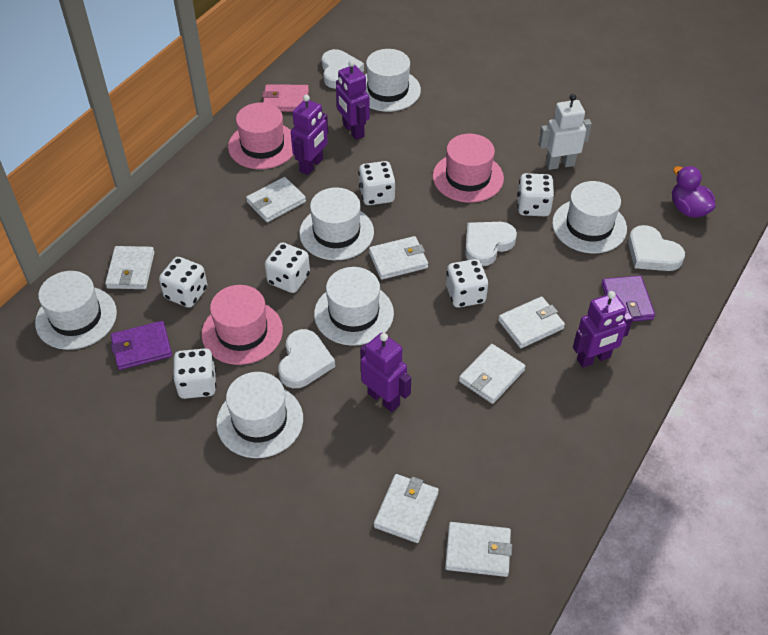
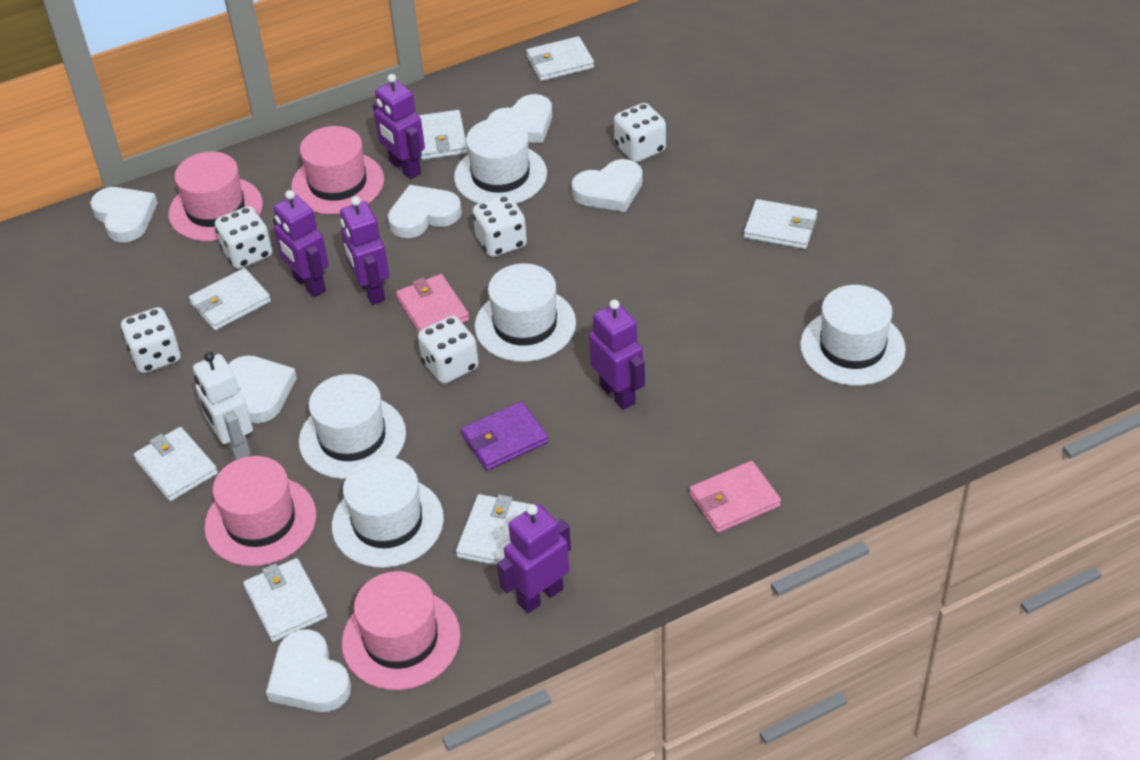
pink hat: [202,285,283,365] [228,102,294,169] [433,134,504,203] = 3 -> [169,152,263,241] [204,456,316,566] [291,126,384,215] [342,571,460,690] = 4
pink wallet: [262,85,309,112] = 1 -> [396,274,469,332] [689,461,781,533] = 2
purple duck: [672,166,715,218] = 1 -> none = 0
purple robot: [291,95,328,175] [336,60,370,140] [360,333,411,412] [573,291,633,368] = 4 -> [273,190,329,297] [340,196,389,305] [373,74,425,179] [497,504,571,613] [589,300,645,410] = 5
purple wallet: [111,321,172,370] [602,276,655,322] = 2 -> [461,401,548,471] = 1
white dice: [159,257,207,308] [173,348,216,399] [265,242,310,293] [358,161,396,205] [446,259,489,308] [517,173,554,216] = 6 -> [121,307,181,373] [215,206,272,269] [418,316,479,384] [472,195,527,257] [614,103,666,162] = 5
white hat: [35,271,117,350] [216,372,303,458] [299,188,374,260] [314,267,394,346] [365,49,421,112] [552,181,627,253] = 6 -> [299,374,406,479] [332,457,444,568] [454,118,547,204] [475,263,576,362] [800,285,906,386] = 5
white heart: [278,329,335,388] [322,49,364,89] [465,222,517,266] [628,225,685,271] = 4 -> [90,187,157,242] [228,356,297,423] [266,629,351,712] [388,185,462,238] [487,94,552,143] [571,159,643,212] = 6

